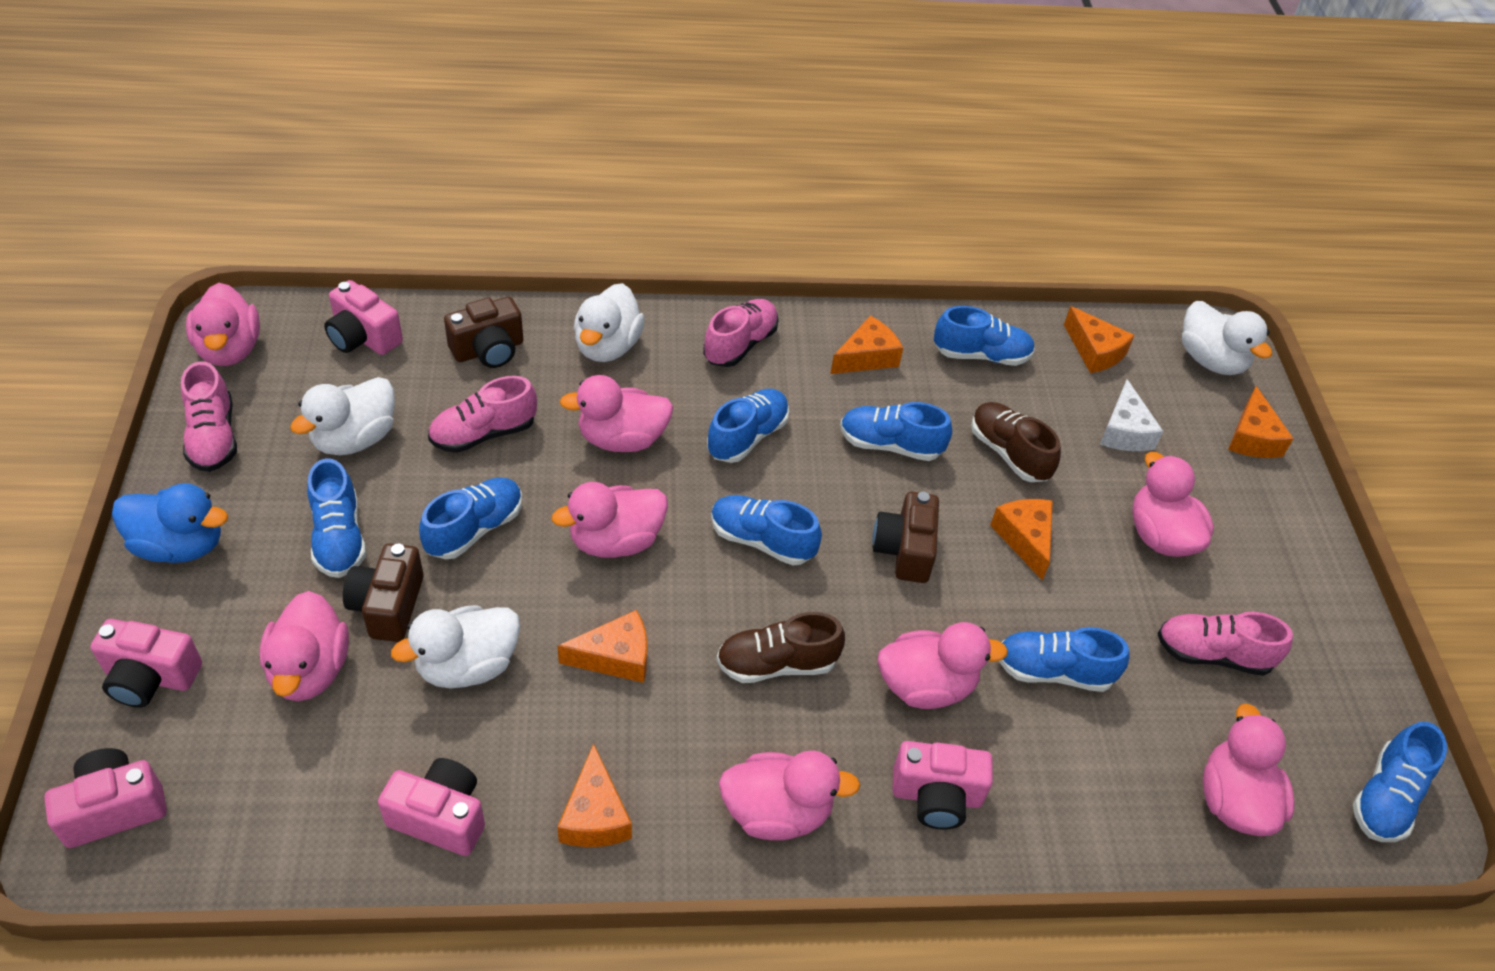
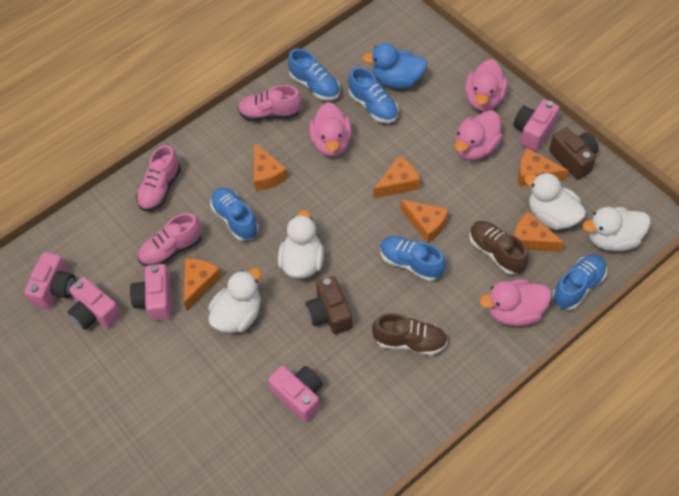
blue shoe: [307,458,366,578] [419,478,522,559] [707,389,789,463] [711,495,822,566] [840,402,952,461] [934,306,1035,366] [999,627,1130,692] [1353,722,1447,842] = 8 -> [210,188,258,241] [288,49,340,101] [348,67,399,123] [380,236,446,281] [552,255,607,310] = 5
brown camera: [343,543,424,642] [444,297,523,368] [872,492,939,583] = 3 -> [305,276,353,335] [549,127,599,180] = 2
pink duck: [186,283,260,366] [259,591,349,701] [552,482,668,558] [560,375,673,452] [719,751,860,840] [878,622,1008,709] [1132,452,1214,557] [1203,703,1295,836] = 8 -> [309,102,352,156] [455,110,503,160] [465,59,508,111] [479,279,551,326] = 4
pink shoe: [181,361,237,472] [428,376,537,453] [704,299,779,367] [1157,612,1293,676] = 4 -> [136,145,181,211] [138,213,202,266] [238,85,302,121] = 3
white cheese: [1100,379,1163,451] = 1 -> none = 0

